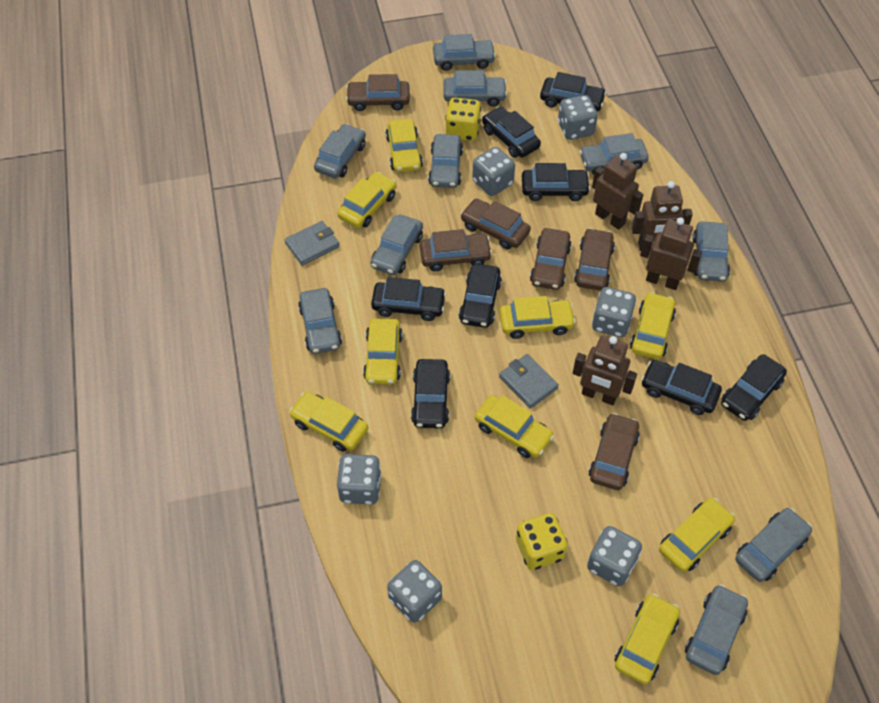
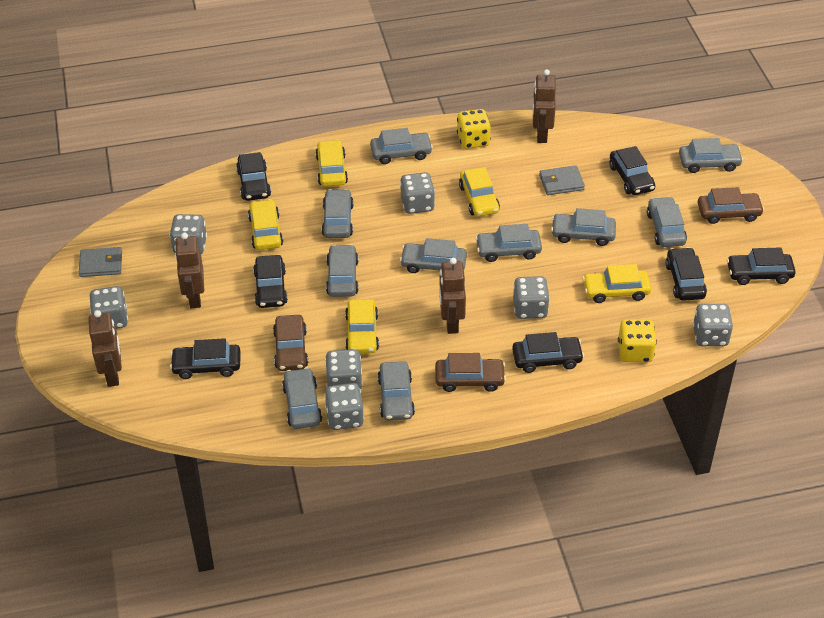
black car: [371,277,446,321] [411,359,450,428] [459,264,502,328] [482,107,541,158] [522,163,591,201] [540,72,606,111] [641,360,722,415] [721,354,787,421] = 8 -> [170,338,240,379] [236,152,271,201] [253,255,288,308] [512,332,584,373] [609,146,655,195] [665,247,707,301] [727,248,796,285] = 7
brown car: [346,74,410,111] [420,229,492,271] [460,199,531,250] [530,228,572,290] [574,228,615,291] [589,413,640,490] = 6 -> [273,315,308,371] [435,353,506,392] [697,187,764,224] = 3
grey dice: [337,454,381,504] [387,560,442,623] [472,147,515,196] [558,95,598,140] [587,526,642,586] [592,287,636,337] = 6 -> [90,286,128,329] [170,214,207,254] [324,383,364,430] [325,349,363,389] [400,172,435,214] [513,276,550,319] [693,304,733,346] = 7
yellow car: [289,392,368,452] [337,172,397,228] [363,318,403,385] [385,119,423,172] [475,395,554,458] [499,296,576,339] [615,593,680,685] [630,292,676,359] [659,498,735,572] = 9 -> [248,199,283,250] [315,140,348,187] [345,299,379,354] [459,167,500,217] [582,264,651,303] = 5

